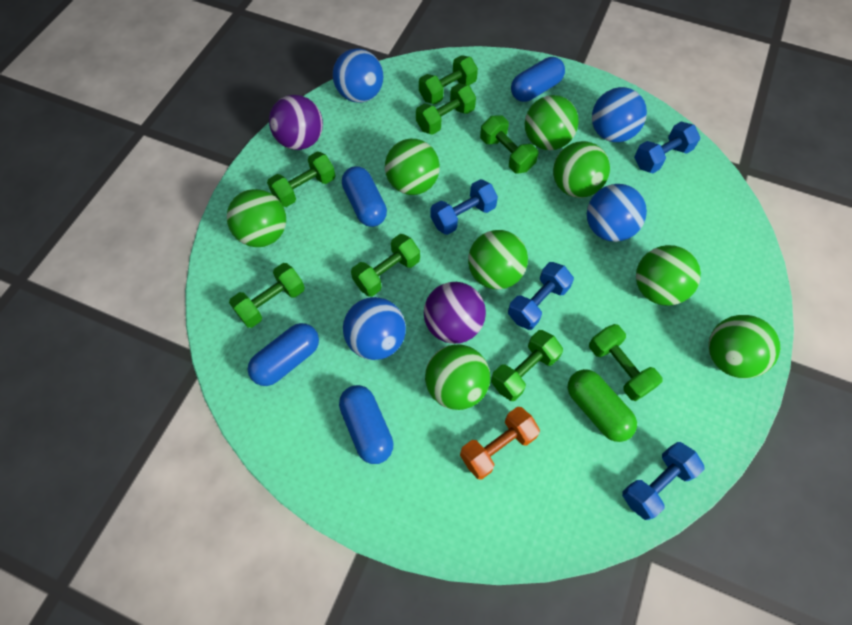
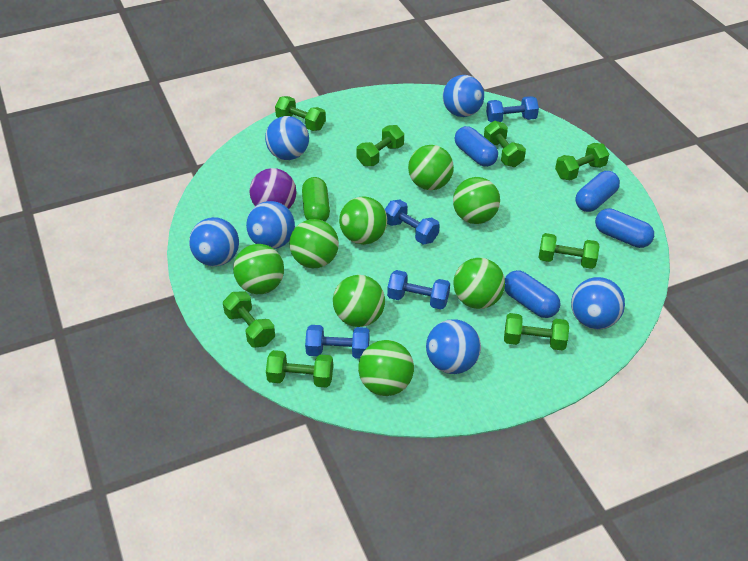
blue ball: [333,48,383,103] [343,297,406,360] [587,184,647,242] [592,87,647,142] = 4 -> [189,217,239,267] [246,201,295,249] [265,116,309,160] [426,319,481,374] [443,75,484,117] [571,277,625,329] = 6
orange dumbbell: [460,407,540,479] = 1 -> none = 0
purple ball: [269,95,323,150] [424,282,486,344] = 2 -> [250,168,296,209] = 1

